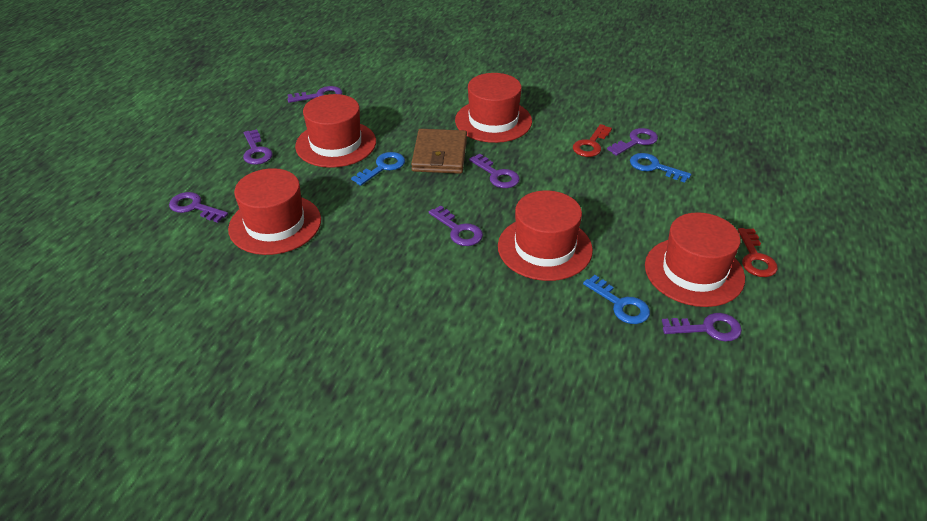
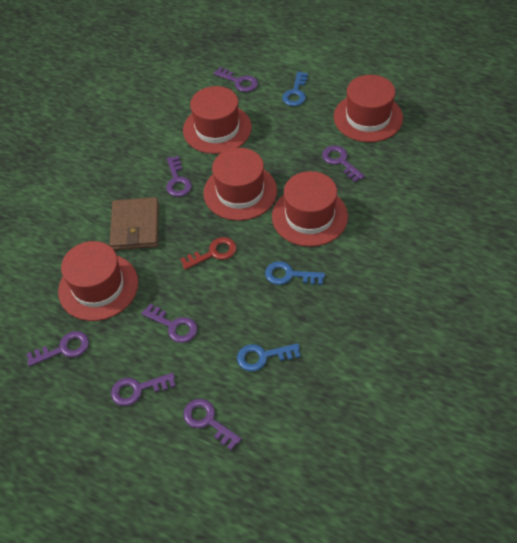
red key: [573,124,612,157] [738,228,778,277] = 2 -> [180,237,236,270] = 1

